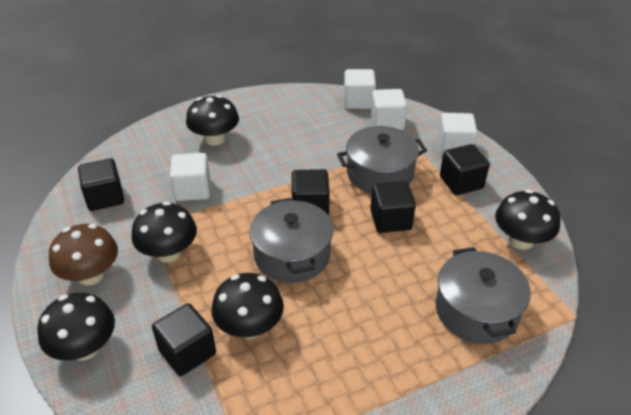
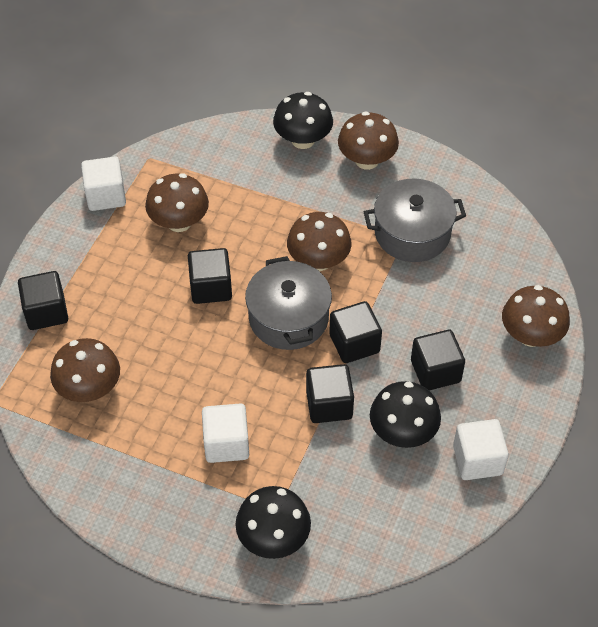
black mushroom: [37,293,115,361] [132,201,197,262] [186,95,239,146] [212,273,284,339] [495,190,560,249] = 5 -> [236,486,311,559] [273,92,333,149] [370,381,441,448] = 3
brown mushroom: [49,224,118,285] = 1 -> [50,338,120,402] [145,173,209,232] [287,212,352,271] [338,112,399,170] [502,285,570,347] = 5
grey pot: [249,198,333,283] [337,126,427,193] [436,247,531,344] = 3 -> [245,256,332,350] [364,178,466,262] = 2
white cube: [170,153,210,201] [344,69,376,109] [371,89,407,130] [438,113,477,156] = 4 -> [81,156,126,211] [202,403,249,463] [453,419,509,480] = 3

